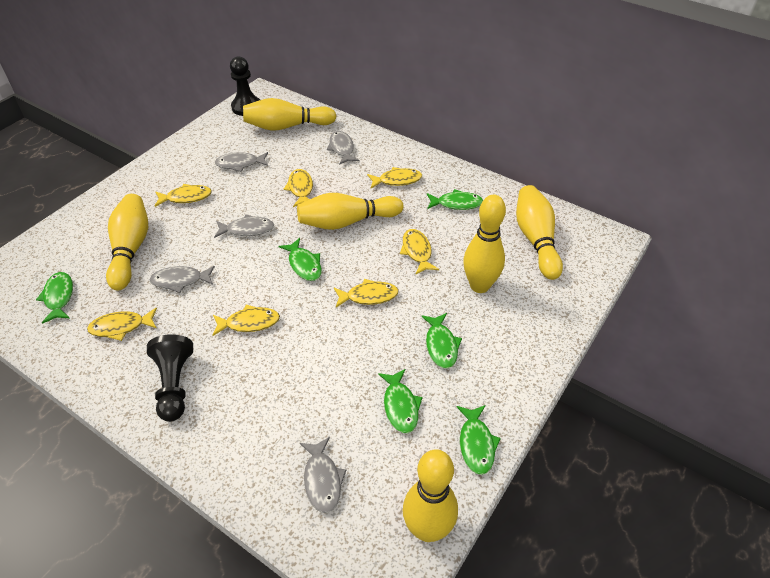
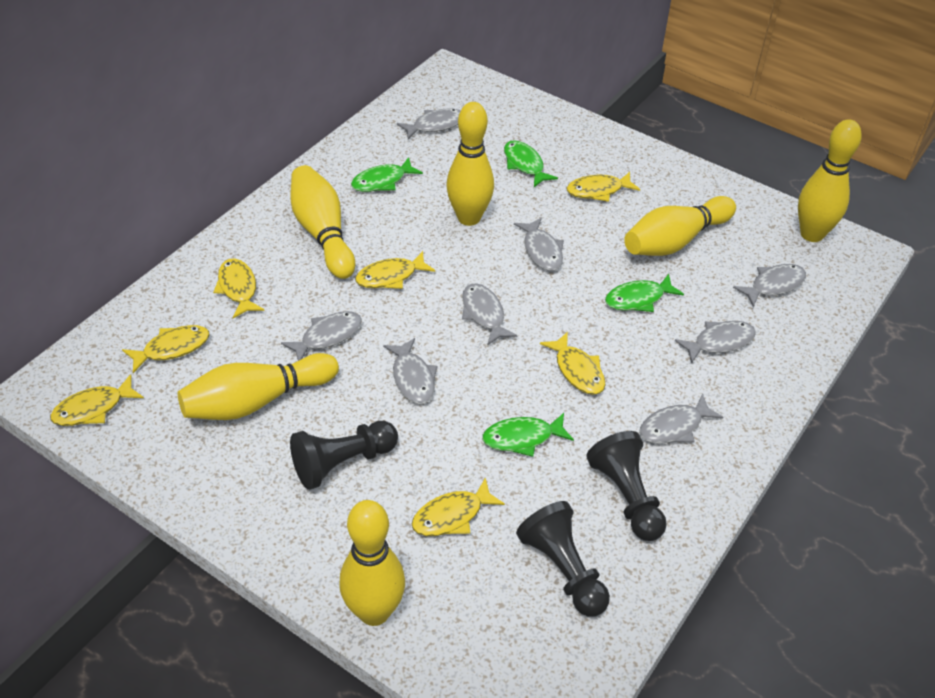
black pawn: [147,334,193,422] [230,56,260,116] = 2 -> [290,421,398,490] [516,501,610,617] [586,431,667,541] = 3
green fish: [36,272,73,324] [279,238,322,281] [378,369,423,433] [421,313,462,369] [427,189,483,210] [457,405,501,475] = 6 -> [351,157,423,192] [482,413,574,457] [504,140,558,187] [605,274,684,312] = 4
grey fish: [150,266,215,293] [214,214,274,238] [215,152,268,172] [300,437,346,513] [327,131,359,165] = 5 -> [281,311,362,361] [383,338,438,404] [397,108,461,139] [462,283,518,345] [514,218,564,271] [639,394,724,444] [675,321,756,364] [733,264,806,307] = 8

